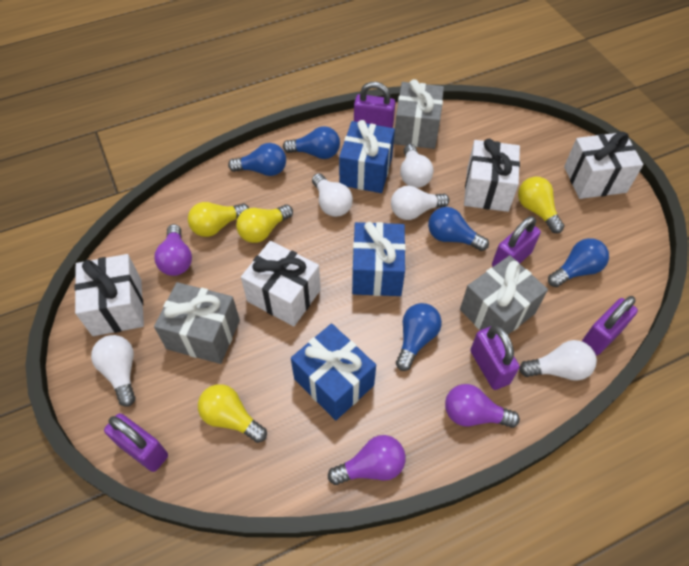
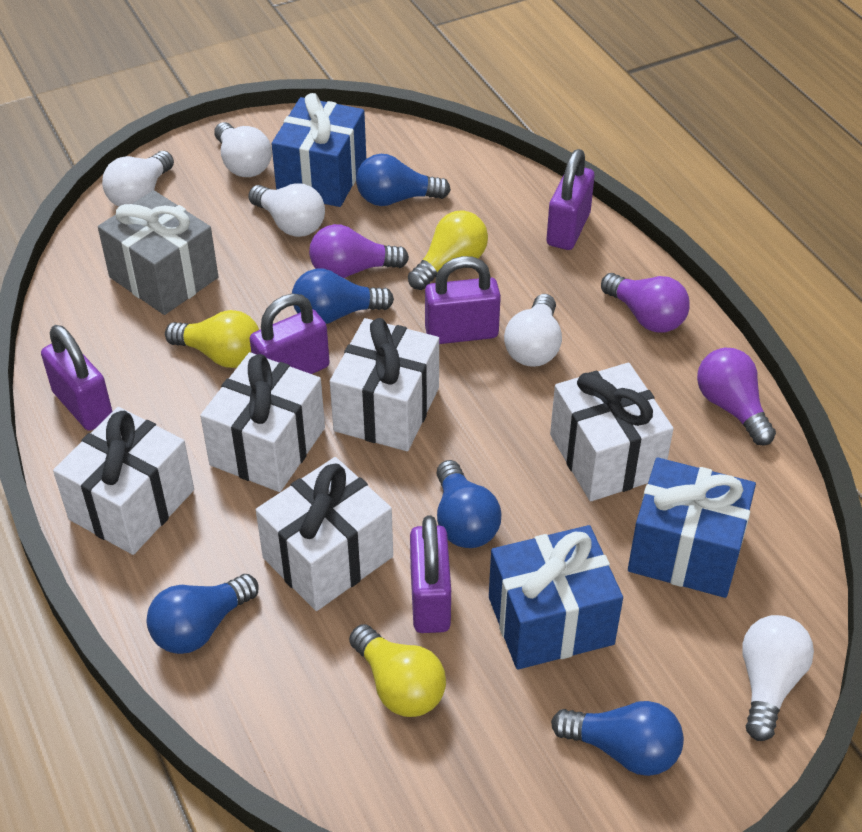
grey gift: [154,282,240,364] [394,79,444,149] [460,255,548,334] = 3 -> [98,190,218,315] = 1
white gift: [74,254,144,336] [241,241,321,326] [464,139,520,212] [564,132,643,199] = 4 -> [53,407,194,555] [200,352,325,492] [256,457,393,611] [330,318,439,451] [550,363,674,501] = 5
yellow light bulb: [188,202,249,237] [198,384,267,443] [236,204,293,243] [518,177,564,233] = 4 -> [165,310,259,368] [349,624,446,717] [408,210,488,290] = 3

